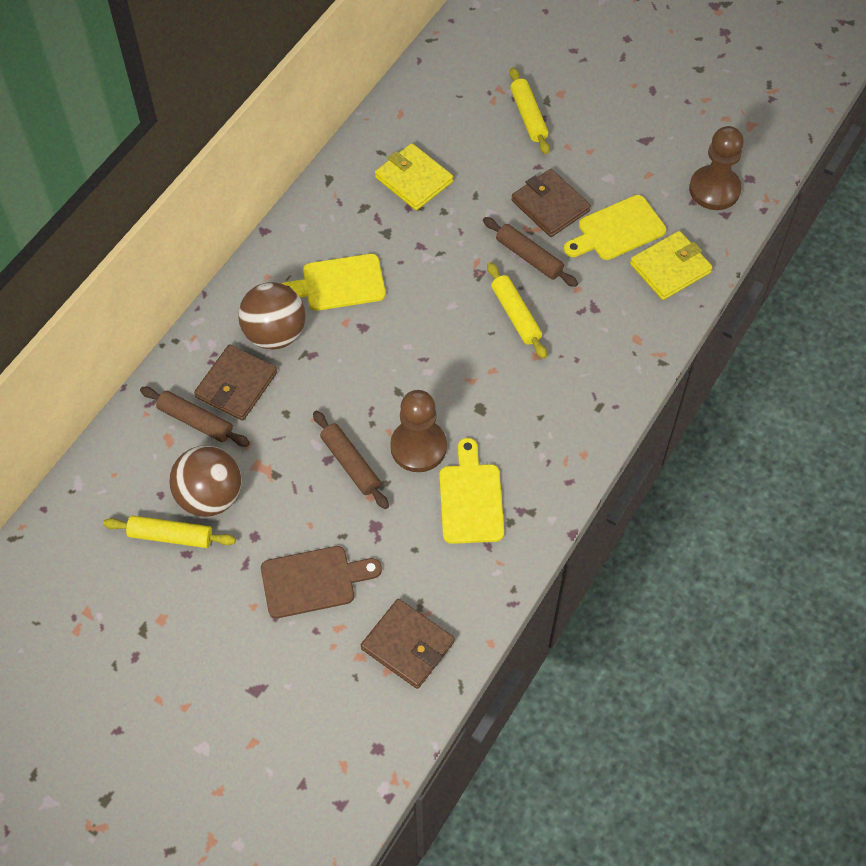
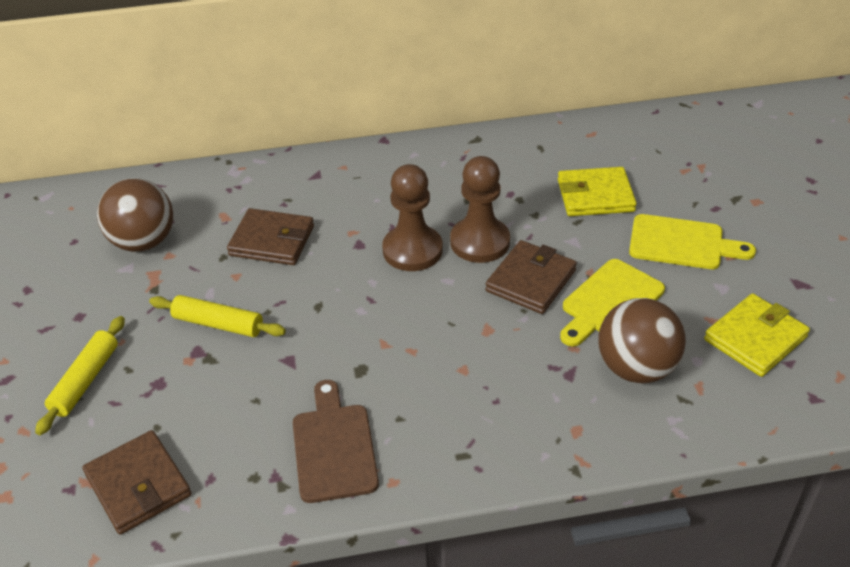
brown rolling pin: [140,387,250,447] [313,411,389,509] [483,217,578,287] = 3 -> none = 0
yellow cutting board: [281,254,386,311] [439,438,504,544] [564,195,666,260] = 3 -> [560,259,665,347] [629,214,756,269] = 2
yellow rolling pin: [103,515,236,548] [487,262,547,359] [509,67,550,154] = 3 -> [35,316,125,435] [149,295,286,337] = 2

